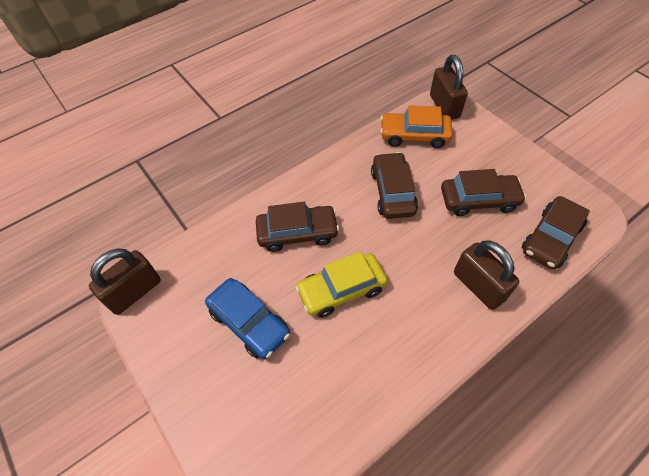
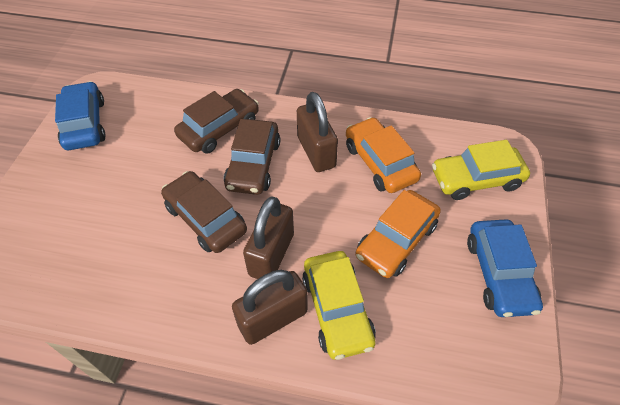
blue car: [205,278,290,360] = 1 -> [55,81,106,150] [467,219,543,317] = 2
brown car: [256,202,339,252] [371,152,418,219] [441,169,526,216] [522,196,590,269] = 4 -> [161,171,247,253] [174,89,259,154] [224,119,280,195] = 3
orange car: [380,105,453,148] = 1 -> [346,117,421,193] [355,190,441,278] = 2
yellow car: [295,251,388,318] = 1 -> [302,251,376,360] [432,140,530,200] = 2

